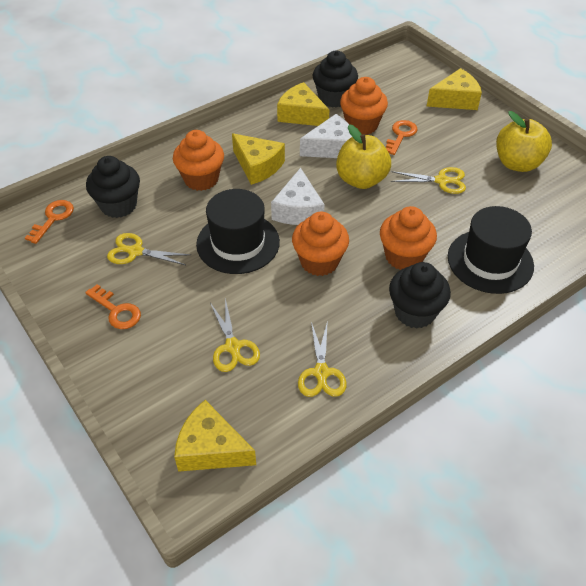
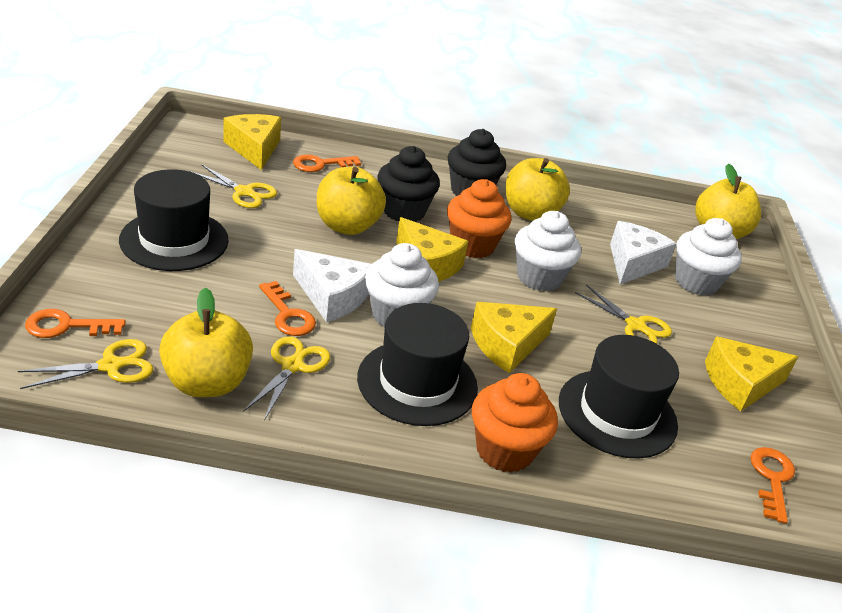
black cupcake: [86,156,140,218] [313,51,358,108] [389,262,451,329] = 3 -> [377,146,440,222] [447,129,506,196] = 2
black hat: [196,189,280,274] [448,206,534,294] = 2 -> [119,169,229,271] [357,303,478,426] [559,335,679,459] = 3
orange cupcake: [173,130,224,191] [292,211,349,276] [340,77,388,135] [380,206,437,270] = 4 -> [447,179,512,258] [472,373,558,473] = 2
orange key: [25,200,74,244] [85,284,141,329] [385,120,417,155] = 3 -> [25,309,126,338] [259,281,316,336] [293,154,361,172] [750,447,795,524] = 4
white cupcake: none = 0 -> [365,243,439,328] [515,211,581,292] [675,218,742,296] = 3
yellow apple: [336,124,391,189] [496,111,552,172] = 2 -> [159,287,253,397] [317,167,386,235] [506,158,570,221] [695,164,761,239] = 4

